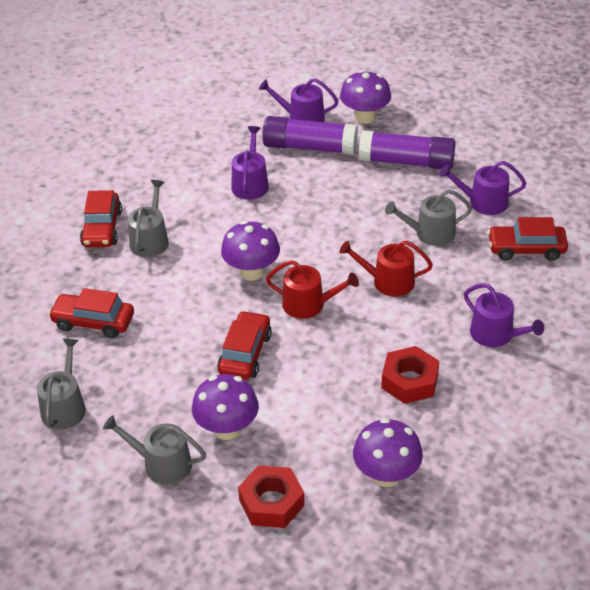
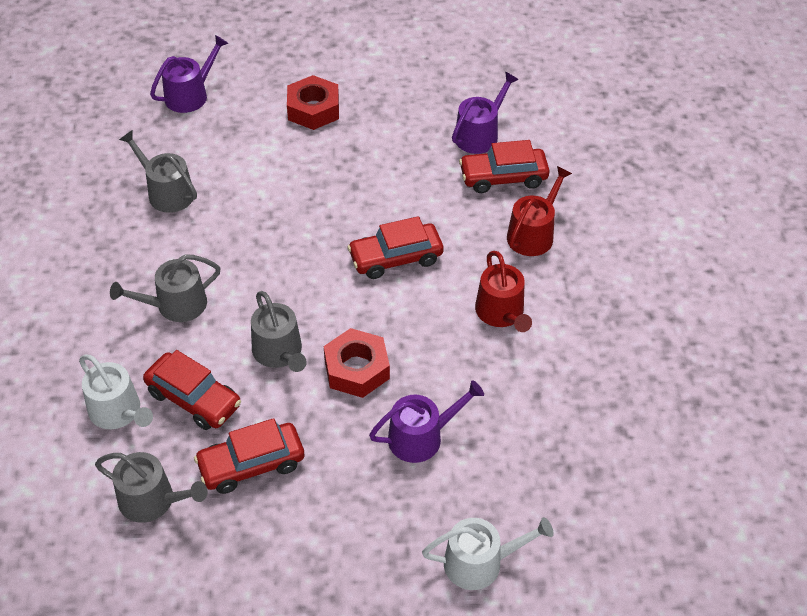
purple glue stick: [262,116,358,155] [359,130,456,169] = 2 -> none = 0
purple mushroom: [192,374,259,440] [221,221,280,281] [340,70,391,124] [353,418,423,487] = 4 -> none = 0
purple watering can: [231,126,269,200] [259,78,338,122] [439,161,526,215] [464,283,544,347] = 4 -> [150,35,228,113] [369,380,484,463] [452,72,519,154] = 3
white watering can: none = 0 -> [79,355,153,429] [422,517,554,590] = 2

